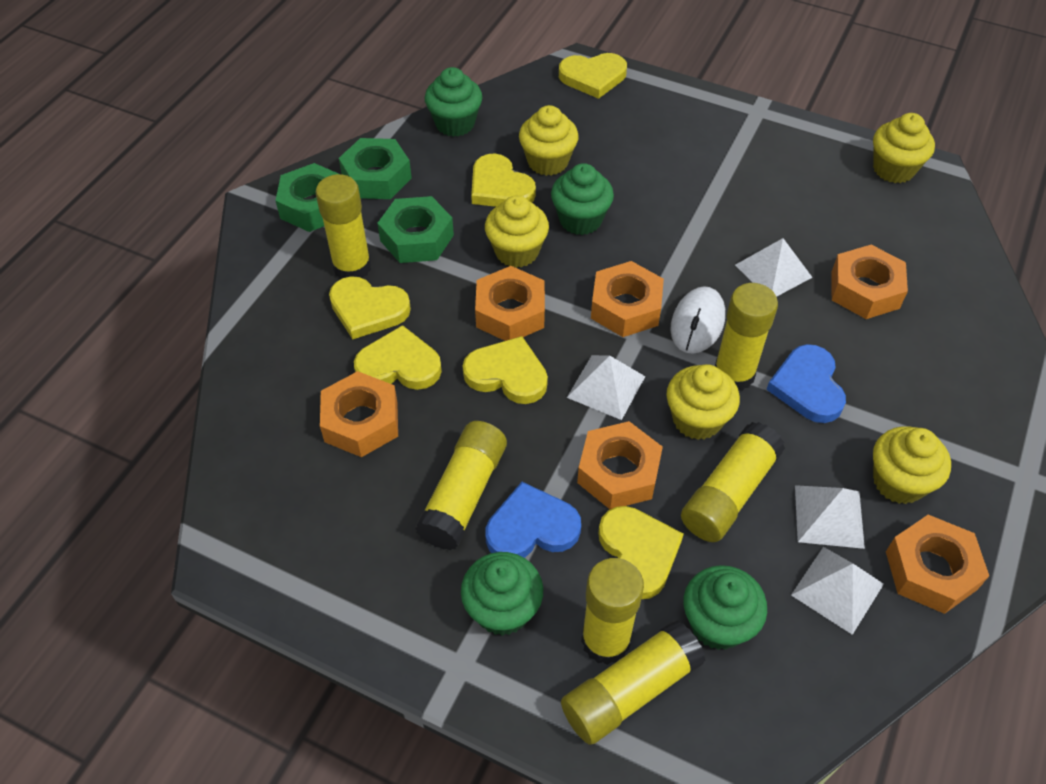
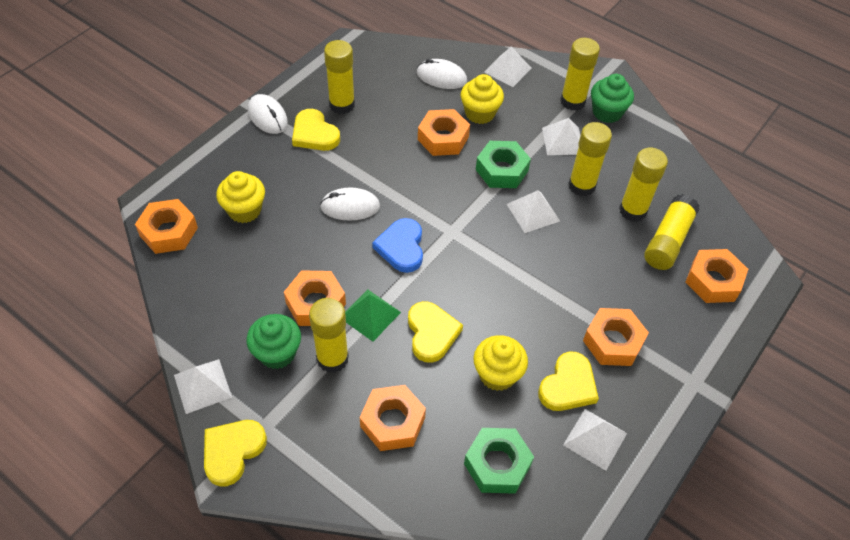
blue heart: [485,482,581,558] [766,344,846,423] = 2 -> [372,218,423,273] = 1
green cupcake: [425,67,483,137] [461,552,543,636] [551,163,614,235] [684,565,767,650] = 4 -> [247,314,301,369] [591,74,634,123] = 2
green nut: [275,163,339,232] [339,138,412,199] [377,196,454,263] = 3 -> [464,428,534,494] [476,141,531,188] = 2
green pyramid: none = 0 -> [345,290,401,342] = 1
white mouse: [670,286,725,354] = 1 -> [248,94,288,134] [320,187,380,221] [417,59,467,89] = 3
white pyramid: [567,355,645,420] [735,238,813,297] [791,547,884,635] [795,485,865,549] = 4 -> [174,359,232,414] [484,46,532,87] [507,190,560,233] [542,118,580,155] [563,409,627,471] = 5
yellow cupcake: [485,195,549,268] [519,105,579,176] [667,364,740,440] [873,113,935,183] [873,426,951,504] = 5 -> [216,171,265,223] [461,74,504,124] [474,335,528,391] = 3
yellow heart: [329,276,411,339] [354,325,442,390] [463,336,548,404] [471,153,536,207] [559,53,627,99] [598,506,684,599] = 6 -> [204,420,267,486] [292,109,340,151] [408,301,463,363] [538,351,599,411] = 4

